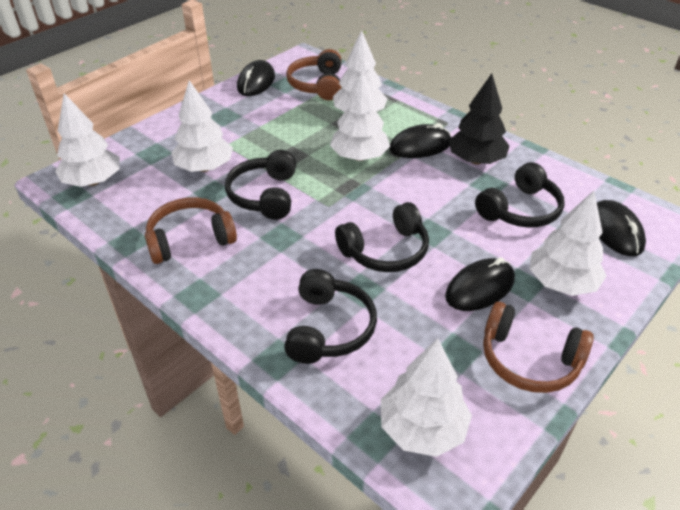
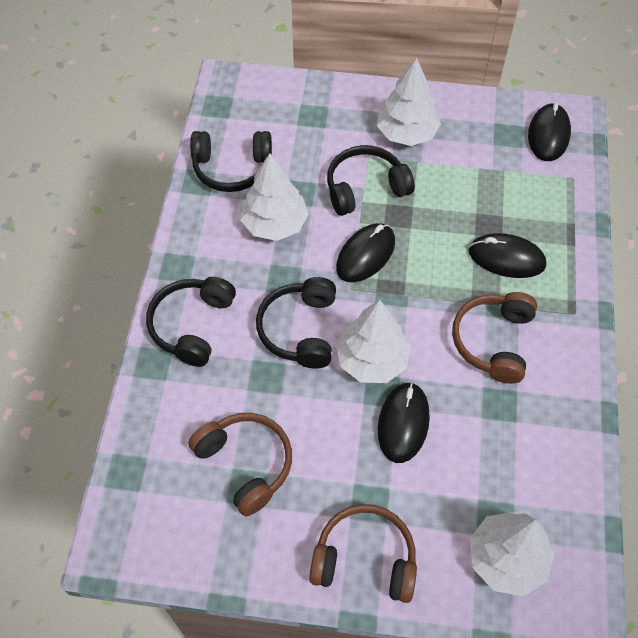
black tree: [449,73,509,164] = 1 -> none = 0
white tree: [55,93,120,187] [171,80,233,172] [330,71,390,161] [333,31,388,112] [381,338,472,457] [529,191,607,296] = 6 -> [240,153,309,241] [336,300,411,383] [377,57,441,146] [470,512,555,596] = 4

